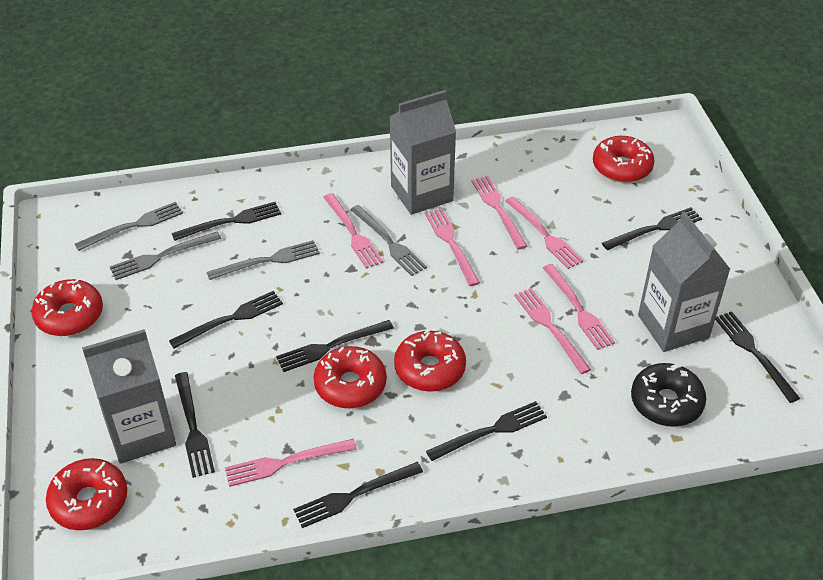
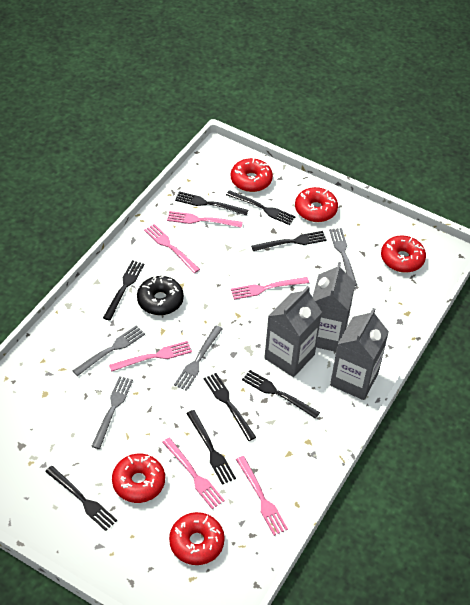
pink fork: [225,439,357,487] [323,193,383,269] [425,208,480,286] [471,176,527,250] [505,196,583,269] [514,288,591,374] [543,264,615,350] = 7 -> [109,341,192,372] [144,224,200,273] [162,438,225,509] [167,211,243,228] [231,277,309,300] [236,456,288,536] = 6

